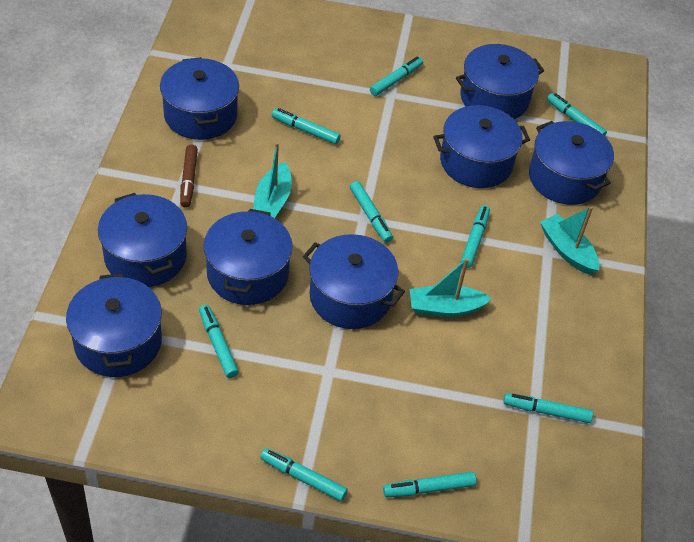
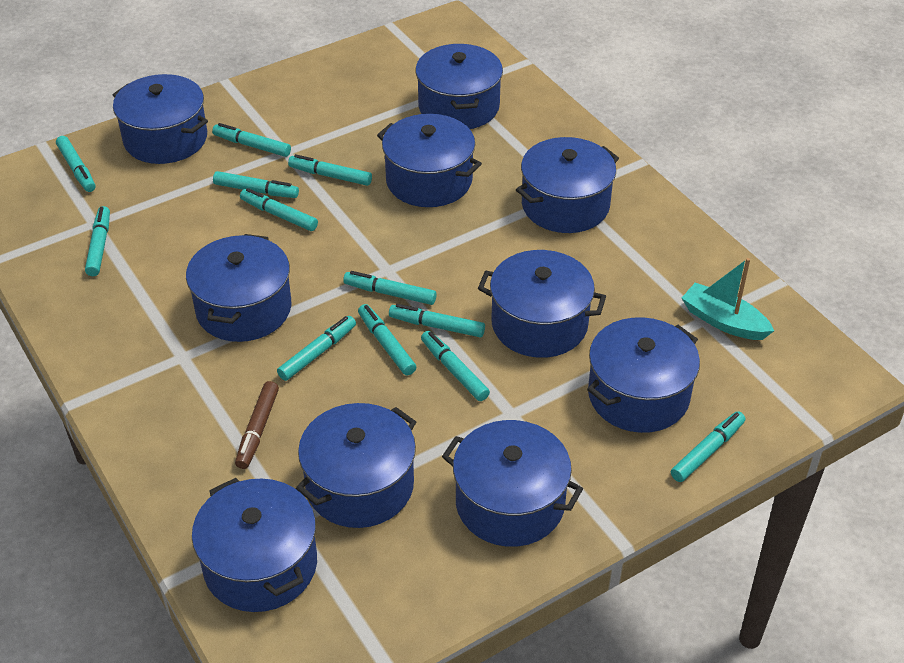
blue pot: [66,273,162,377] [98,193,187,287] [160,57,239,140] [204,209,293,305] [303,234,405,329] [433,105,530,188] [456,44,544,119] [529,121,614,205] = 8 -> [113,74,208,164] [186,234,291,342] [192,478,317,612] [296,403,416,528] [377,114,482,207] [415,44,503,129] [442,420,583,547] [478,250,606,358] [516,137,619,233] [587,317,700,433] = 10
turquoise boat: [253,142,292,218] [410,258,492,317] [540,206,599,275] = 3 -> [682,258,774,340] = 1
turquoise marker: [199,305,239,378] [260,448,348,501] [272,108,341,144] [350,181,393,243] [370,56,423,96] [383,472,476,497] [461,205,490,268] [503,393,593,423] [547,93,607,136] = 9 -> [56,136,96,192] [85,206,110,276] [212,123,291,157] [213,171,299,198] [240,188,318,231] [277,316,356,381] [288,154,372,186] [343,271,437,305] [358,304,416,375] [389,304,485,337] [421,331,490,401] [671,411,745,482] = 12

